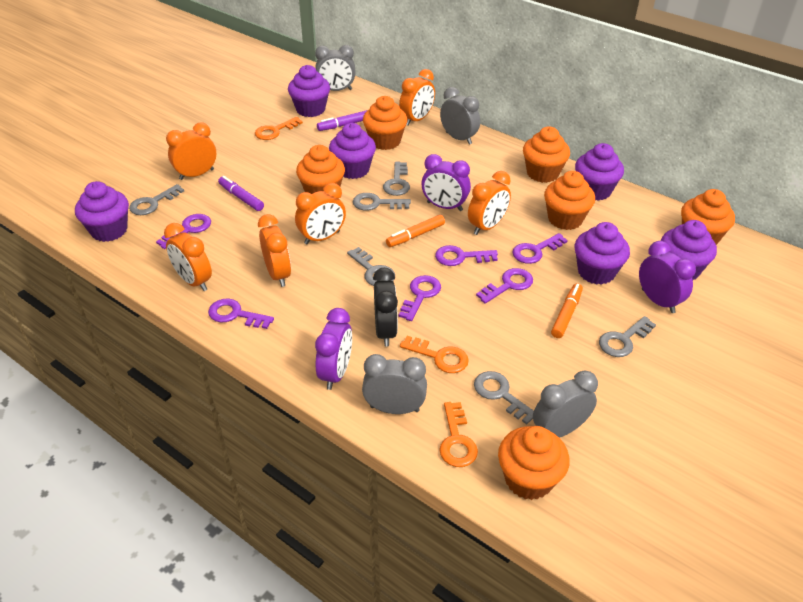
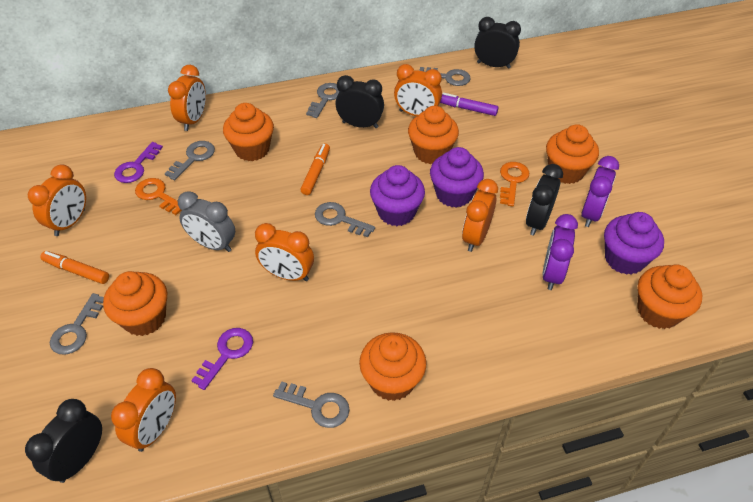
black clock: [373,268,398,347] = 1 -> [25,399,102,483] [335,75,384,128] [474,17,521,69] [526,164,563,236] = 4
grey clock: [315,45,356,91] [362,354,427,414] [440,87,480,145] [533,370,598,438] = 4 -> [178,191,235,252] = 1
orange key: [255,117,303,140] [400,336,469,373] [439,402,478,467] = 3 -> [135,178,182,215] [500,162,529,206] = 2
purple clock: [315,308,352,390] [422,154,471,211] [639,241,696,313] = 3 -> [542,214,578,290] [581,156,619,227] = 2
purple cupcake: [75,181,129,242] [288,65,330,117] [329,123,376,179] [575,143,624,201] [575,222,630,285] [661,220,717,280] = 6 -> [370,165,425,226] [430,147,484,208] [604,212,664,275] = 3
purple key: [156,214,211,249] [208,298,274,329] [399,275,441,321] [435,245,498,266] [476,268,533,304] [512,233,568,264] = 6 -> [114,142,163,183] [191,328,253,390] = 2
purple marker: [218,176,264,211] [317,110,368,131] = 2 -> [440,93,498,116] = 1

